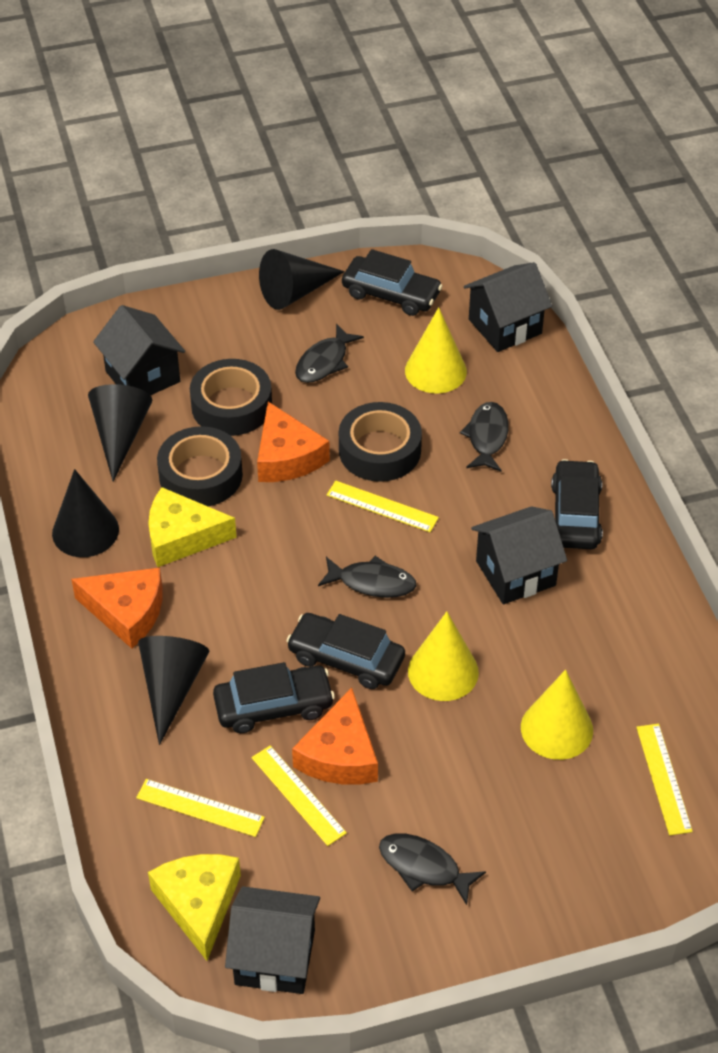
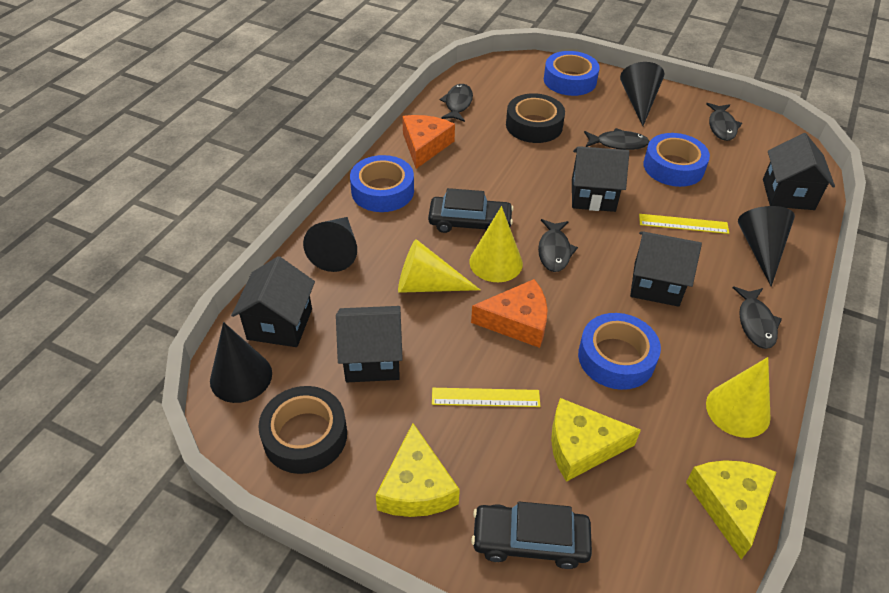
black car: [213,662,335,733] [286,613,405,689] [342,249,442,316] [551,459,603,549] = 4 -> [428,188,514,233] [471,501,592,569] = 2
black fish: [295,324,364,383] [318,556,416,598] [379,833,486,905] [460,402,508,472] = 4 -> [439,84,473,122] [538,219,578,272] [584,128,650,150] [706,103,742,141] [733,287,782,349] = 5
black house: [93,305,185,396] [225,886,320,994] [464,262,552,352] [471,506,567,604] = 4 -> [231,256,315,347] [336,306,403,382] [572,146,629,212] [630,232,702,307] [763,133,835,210] = 5
black tape: [157,426,243,506] [190,359,272,436] [339,402,422,482] = 3 -> [258,386,347,474] [506,93,565,143] = 2
blue tape: none = 0 -> [350,155,414,212] [544,51,600,96] [578,313,661,390] [643,133,710,187] = 4
orange cheese: [71,568,162,649] [257,402,330,482] [292,688,378,785] = 3 -> [402,115,455,169] [471,279,548,348] = 2
yellow cheese: [148,487,237,567] [148,854,241,961] = 2 -> [376,423,460,517] [551,398,641,482] [686,460,776,559] = 3
yellow ruler: [136,779,265,837] [251,745,347,846] [327,481,439,532] [636,724,693,835] = 4 -> [432,388,540,407] [639,214,729,234] = 2

